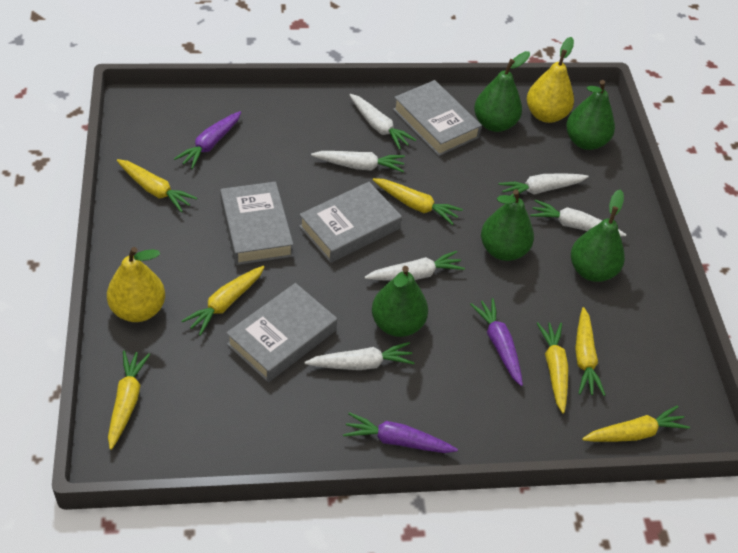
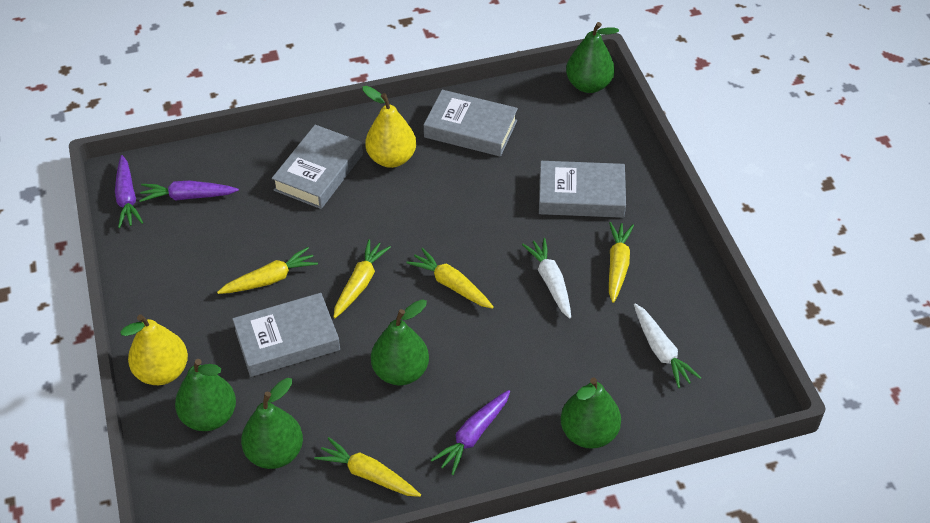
white carrot: [305,342,415,370] [311,151,405,172] [349,94,416,150] [364,251,465,281] [498,173,588,197] [530,200,626,237] = 6 -> [522,238,571,319] [634,304,701,388] = 2
yellow carrot: [108,351,150,450] [117,159,197,213] [181,266,264,336] [373,178,463,225] [537,322,569,413] [575,307,605,396] [582,405,690,442] = 7 -> [217,247,318,294] [314,437,421,497] [333,239,391,318] [406,248,494,309] [609,222,634,303] = 5

